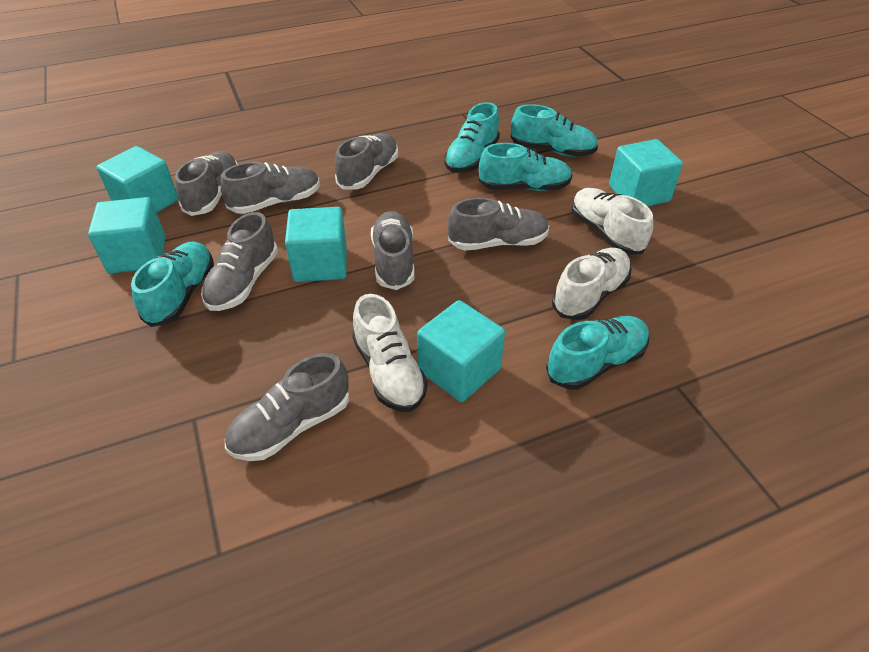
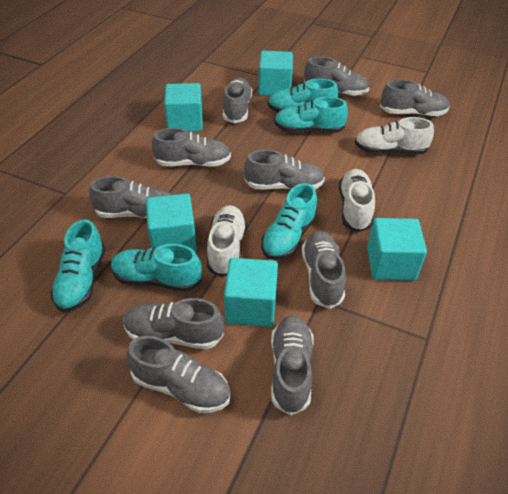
grey shoe: [175,151,238,216] [201,212,278,311] [220,162,320,214] [225,353,349,461] [335,133,398,190] [371,211,414,290] [448,197,549,250] = 7 -> [89,176,172,218] [123,298,224,349] [127,336,230,413] [152,128,231,167] [223,77,252,123] [244,150,325,190] [271,316,314,415] [302,231,346,309] [304,57,369,96] [380,79,450,117] = 10

